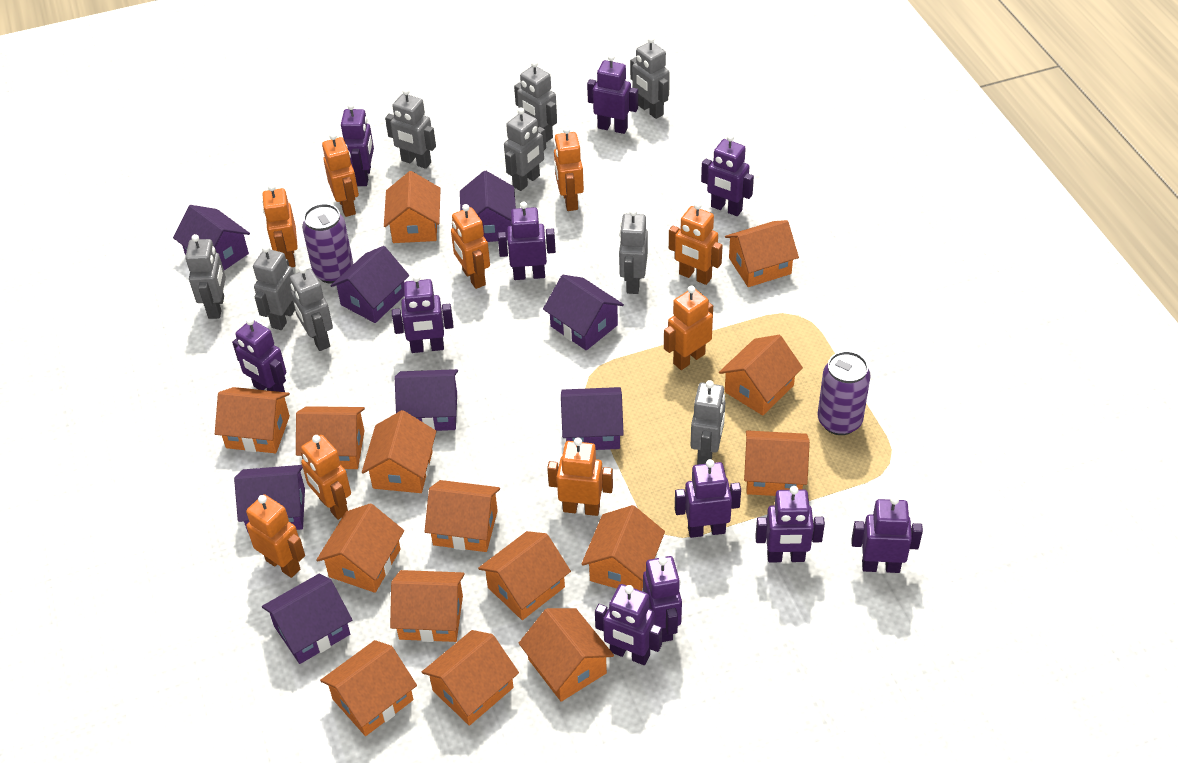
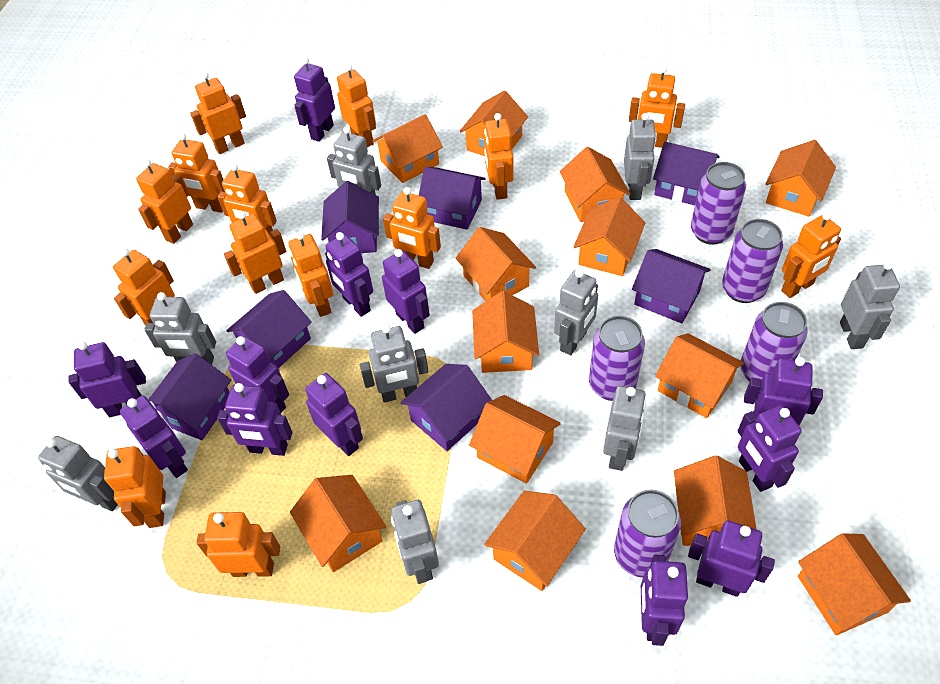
orange house: [215,387,290,453] [296,406,365,469] [316,503,404,593] [320,640,417,736] [362,410,436,493] [384,171,441,243] [390,570,465,642] [422,630,519,726] [424,480,500,552] [478,531,571,620] [519,608,614,702] [582,505,665,591] [719,335,803,416] [725,220,799,287] [744,430,810,496] = 15 -> [290,475,386,572] [372,114,443,183] [456,227,536,301] [460,90,528,156] [469,395,561,484] [472,291,539,373] [484,491,586,591] [560,147,631,222] [573,197,645,276] [655,333,744,418] [674,456,757,546] [765,140,836,217] [798,533,911,635] = 13
orange robot: [246,494,305,578] [262,184,298,267] [301,435,351,520] [322,133,359,217] [451,204,490,289] [547,437,613,516] [554,127,584,211] [664,286,713,370] [669,202,723,285] = 9 -> [104,446,166,528] [113,248,175,326] [136,159,193,244] [168,133,225,213] [190,72,246,154] [196,512,280,577] [217,164,277,236] [224,211,286,294] [288,232,334,317] [337,64,376,147] [383,187,441,269] [484,113,514,200] [629,66,685,148] [781,212,841,298] = 14
purple can: [302,204,353,284] [818,351,871,435] = 2 -> [589,316,645,401] [614,490,681,577] [691,162,746,245] [722,219,783,303] [740,302,808,382] = 5
purple house: [173,205,250,270] [234,465,305,534] [262,574,352,664] [330,246,409,323] [395,369,458,431] [460,171,516,242] [543,275,624,351] [561,387,624,450] = 8 -> [148,353,231,440] [226,290,312,368] [321,181,379,253] [401,364,492,451] [419,167,485,230] [632,249,711,323] [653,142,720,205] = 7
purple robot: [232,317,286,392] [341,103,374,186] [392,274,454,353] [498,201,556,280] [587,54,638,134] [595,584,662,665] [643,556,682,642] [675,459,741,538] [701,134,754,216] [755,486,825,562] [851,496,923,573] = 11 -> [69,341,146,417] [120,396,188,478] [217,383,292,456] [226,336,289,413] [294,57,335,142] [305,373,363,456] [325,232,373,317] [382,249,430,334] [641,555,688,646] [688,520,775,597] [738,405,802,492] [744,357,823,425] = 12

